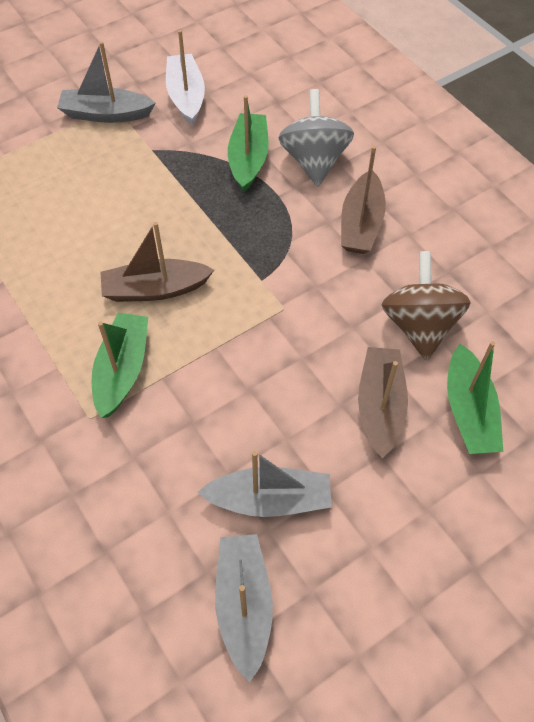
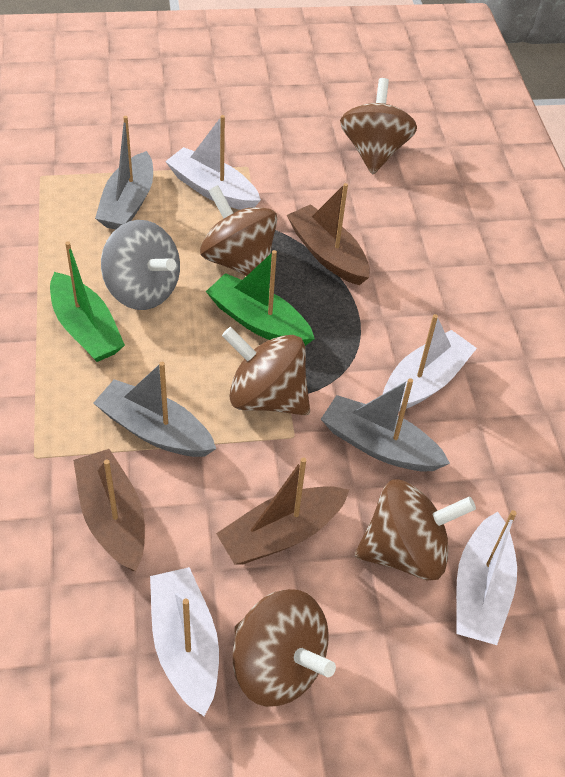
brown spinning top: [382,251,471,360] = 1 -> [200,185,277,276] [222,327,310,416] [233,589,336,707] [340,78,417,174] [355,479,476,580] = 5
green boat: [92,313,148,418] [228,95,269,192] [447,341,503,454] = 3 -> [50,241,125,362] [206,250,315,346] = 2
white boat: [166,30,205,125] = 1 -> [150,567,219,716] [165,115,261,210] [383,314,477,411] [456,510,517,645] = 4

